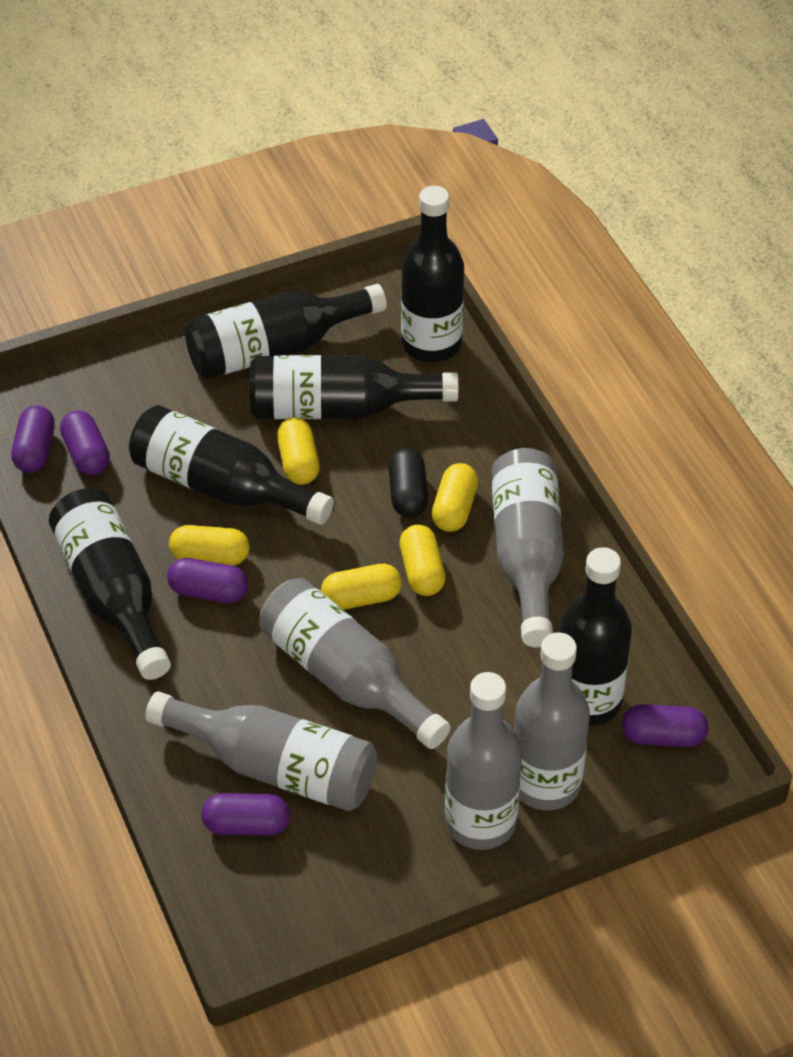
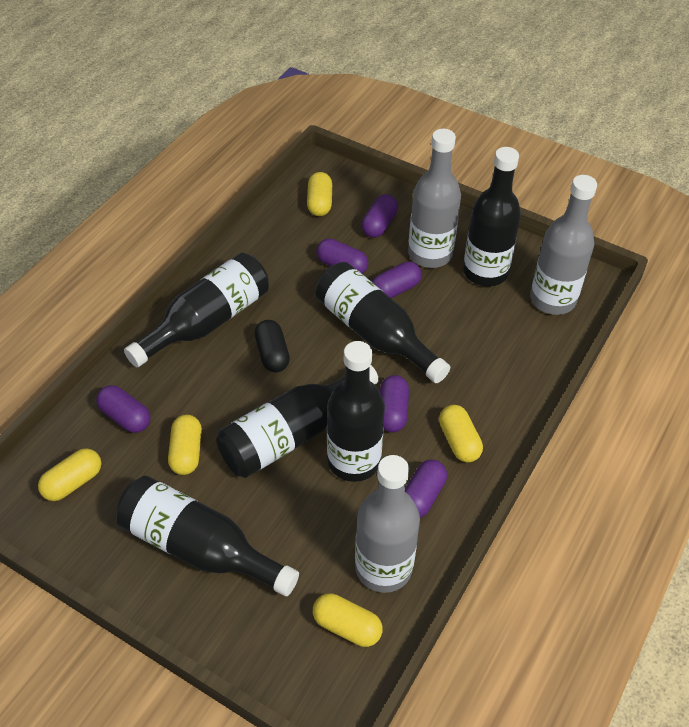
grey bottle: [145,691,377,811] [259,578,451,749] [445,672,522,850] [491,448,564,647] [514,632,590,810] = 5 -> [355,455,420,593] [408,129,461,268] [530,175,597,315] = 3
purple capsule: [11,405,55,473] [60,410,110,475] [167,558,248,603] [201,793,290,836] [622,704,709,747] = 5 -> [96,385,150,433] [316,238,368,274] [361,194,398,238] [372,261,422,299] [380,375,409,432] [405,459,447,518] = 6

